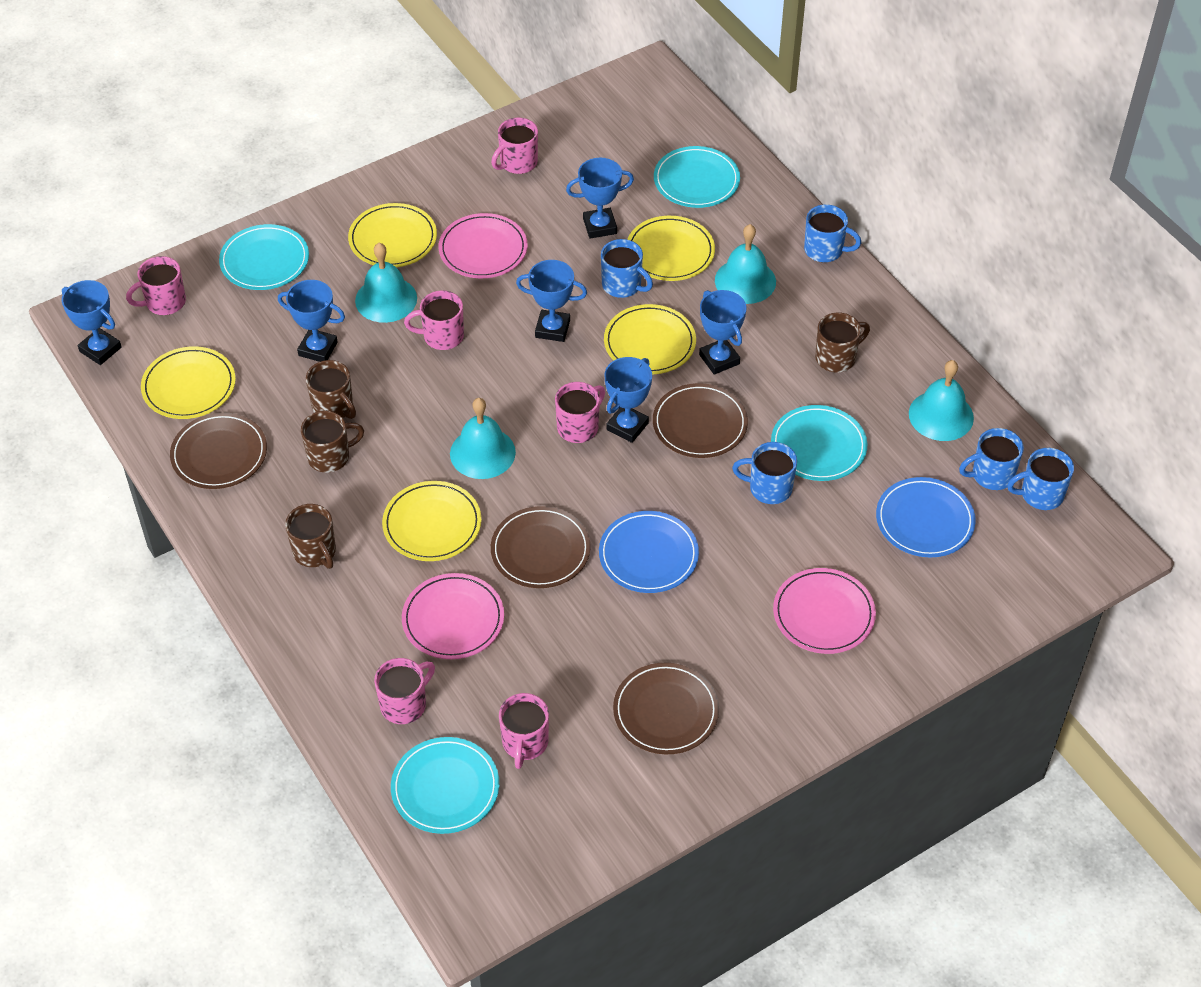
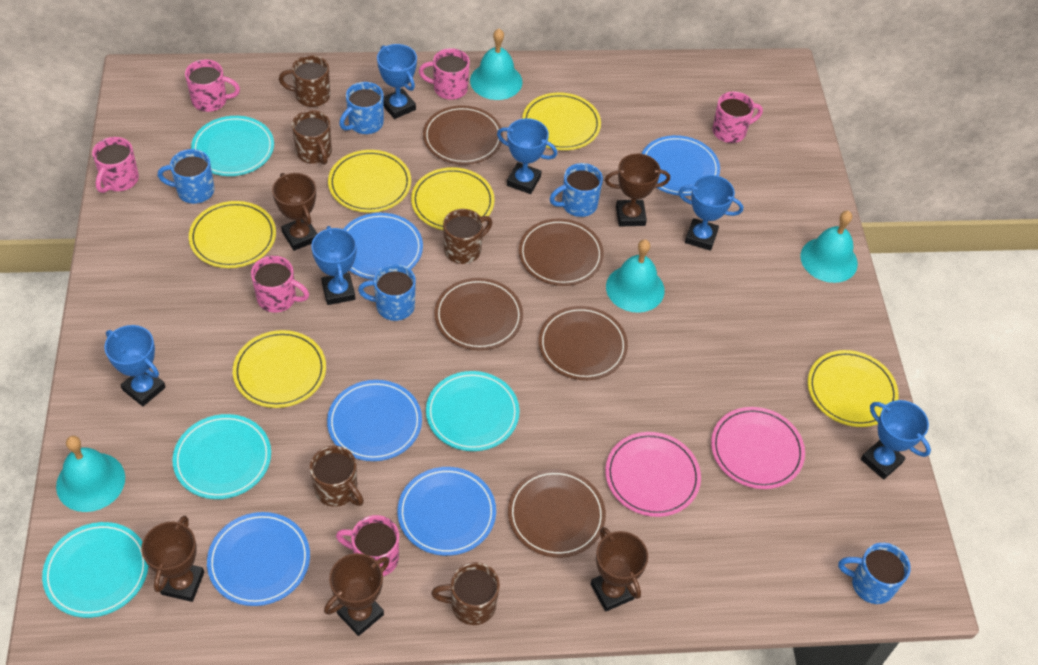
blue plate: [599,511,699,593] [876,477,976,557] = 2 -> [207,512,310,606] [327,380,422,461] [344,213,423,280] [398,467,496,556] [642,135,720,196] = 5
brown mug: [285,504,336,569] [301,411,364,473] [306,360,356,419] [815,313,870,372] = 4 -> [279,55,330,107] [292,110,332,165] [310,446,364,507] [431,562,500,625] [443,209,492,264] = 5
brown plate: [170,413,267,489] [491,506,591,588] [613,663,719,754] [653,383,748,458] = 4 -> [423,105,503,165] [434,278,523,350] [508,469,606,558] [519,218,604,286] [538,306,628,380] = 5
brown trophy: none = 0 -> [141,515,204,602] [272,173,317,251] [324,553,389,636] [591,527,648,611] [605,153,670,226] = 5
pink plate: [402,573,504,659] [439,213,528,278] [773,568,876,654] = 3 -> [605,432,701,517] [711,407,805,489] = 2
yellow plate: [141,346,236,419] [348,203,437,267] [382,481,481,561] [604,304,696,375] [627,216,715,281] = 5 -> [189,201,276,268] [233,330,326,408] [328,150,411,212] [411,167,495,230] [522,93,601,150] [808,350,899,427] = 6

